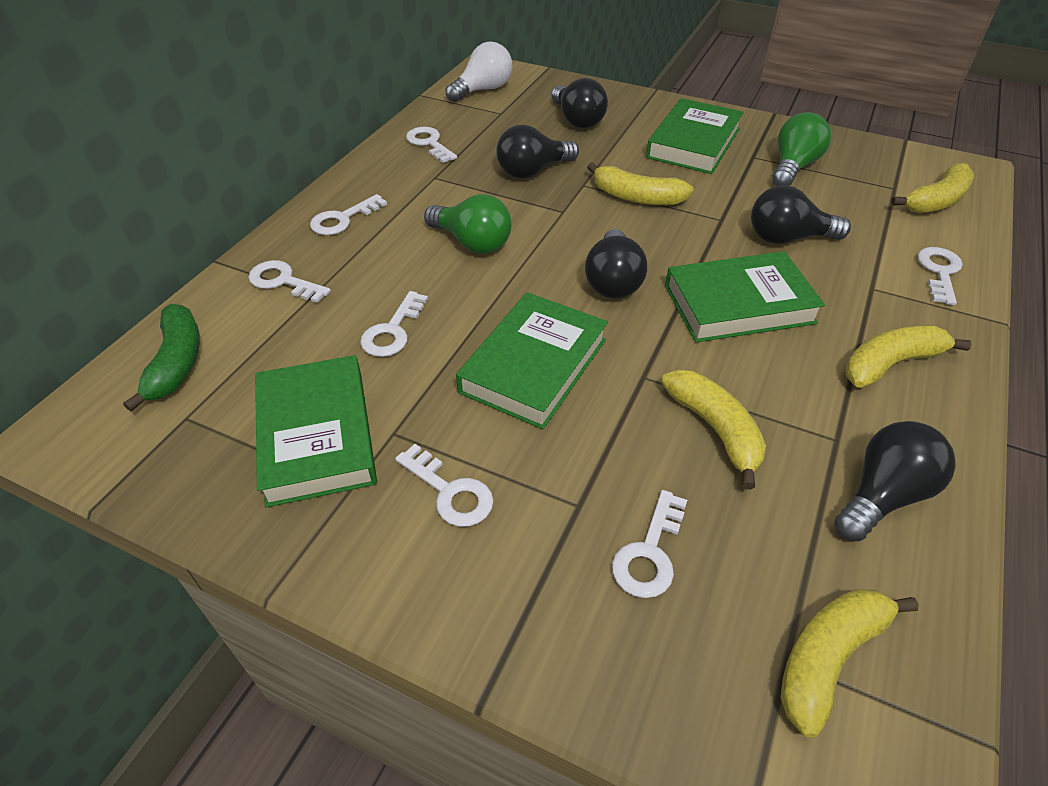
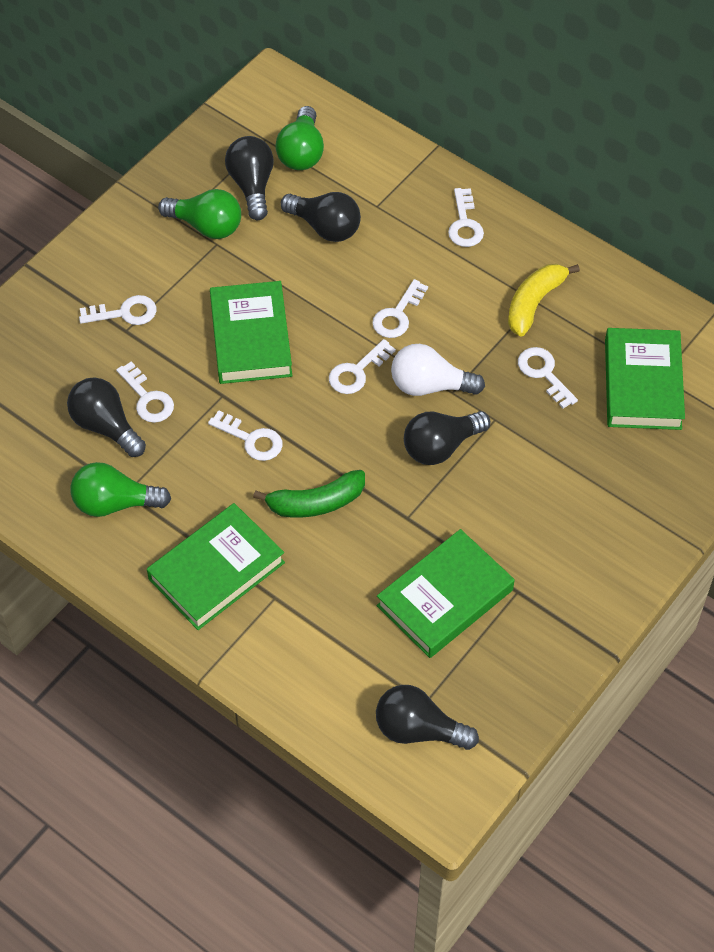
green light bulb: [424,194,511,254] [772,112,831,186] = 2 -> [71,462,171,517] [158,189,241,239] [275,106,324,170] = 3
yellow banana: [587,162,694,205] [661,369,766,490] [780,589,919,738] [846,325,971,388] [891,163,974,213] = 5 -> [508,264,580,337] = 1

